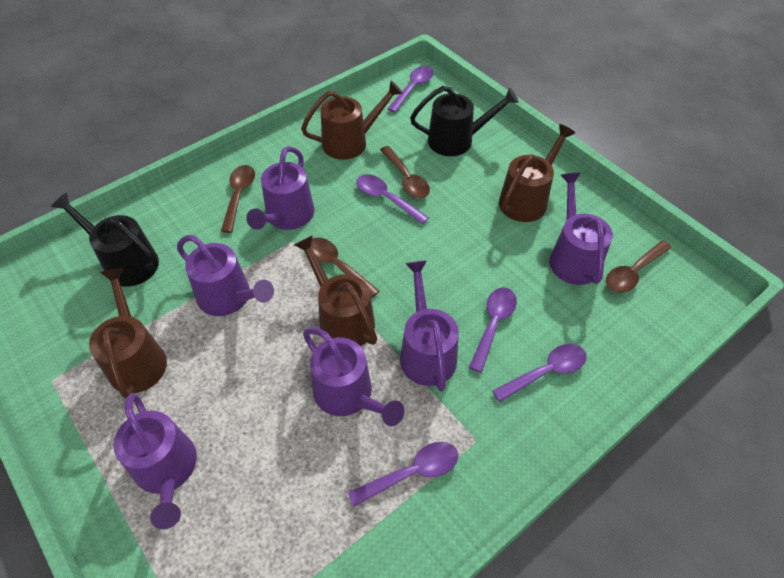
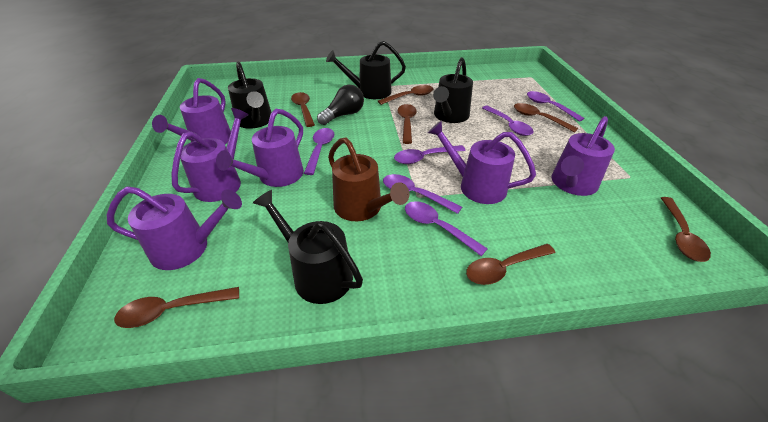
black light bulb: none = 0 -> [317,85,364,125] = 1
black watering can: [51,193,159,287] [410,86,519,156] = 2 -> [228,62,272,129] [253,190,363,304] [326,41,406,99] [433,57,473,123] = 4
brown spoon: [221,165,255,233] [311,237,379,299] [380,146,430,198] [606,240,672,293] = 4 -> [114,287,239,328] [291,92,315,127] [378,85,434,105] [398,104,417,144] [466,244,556,285] [514,103,578,133] [661,197,711,262] = 7
brown watering can: [89,267,167,398] [294,235,377,346] [301,81,403,160] [499,124,575,222] = 4 -> [328,137,410,221] = 1
purple spoon: [348,442,458,507] [356,174,429,224] [388,66,434,113] [469,287,517,373] [492,344,587,402] = 5 -> [304,128,334,175] [383,174,462,214] [394,145,466,164] [405,201,488,256] [482,106,534,136] [527,91,585,122] = 6

